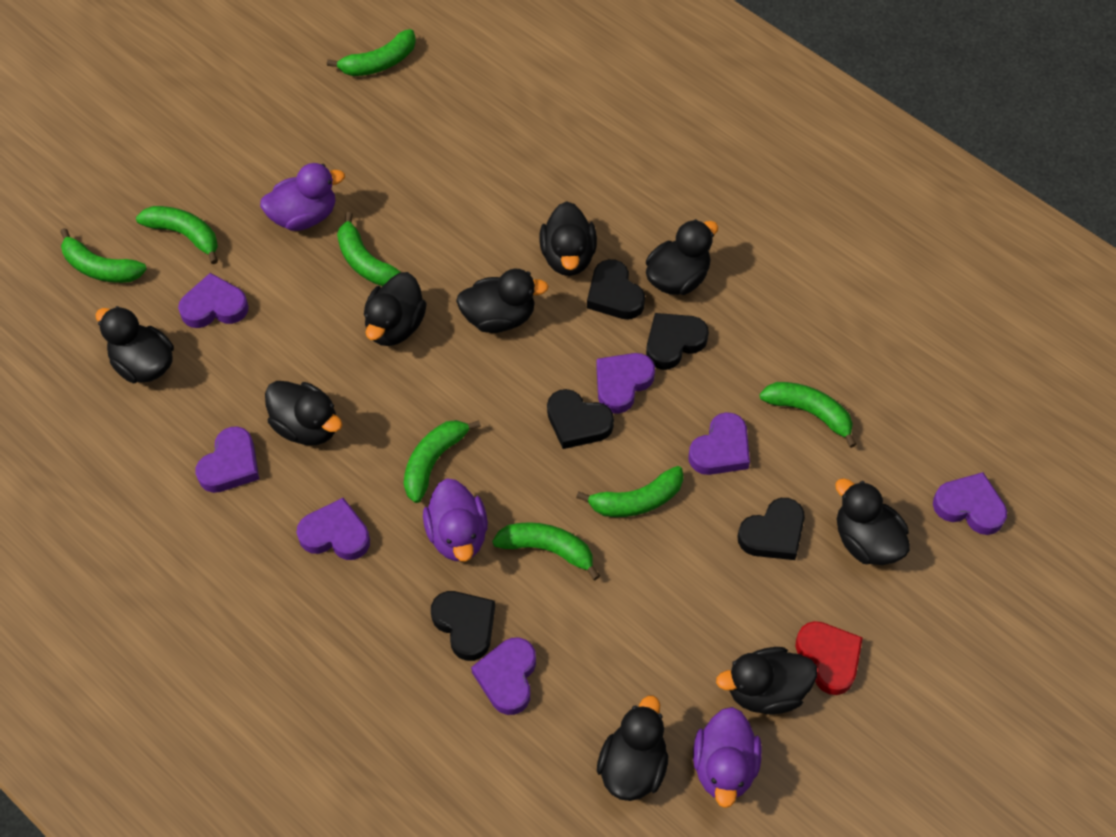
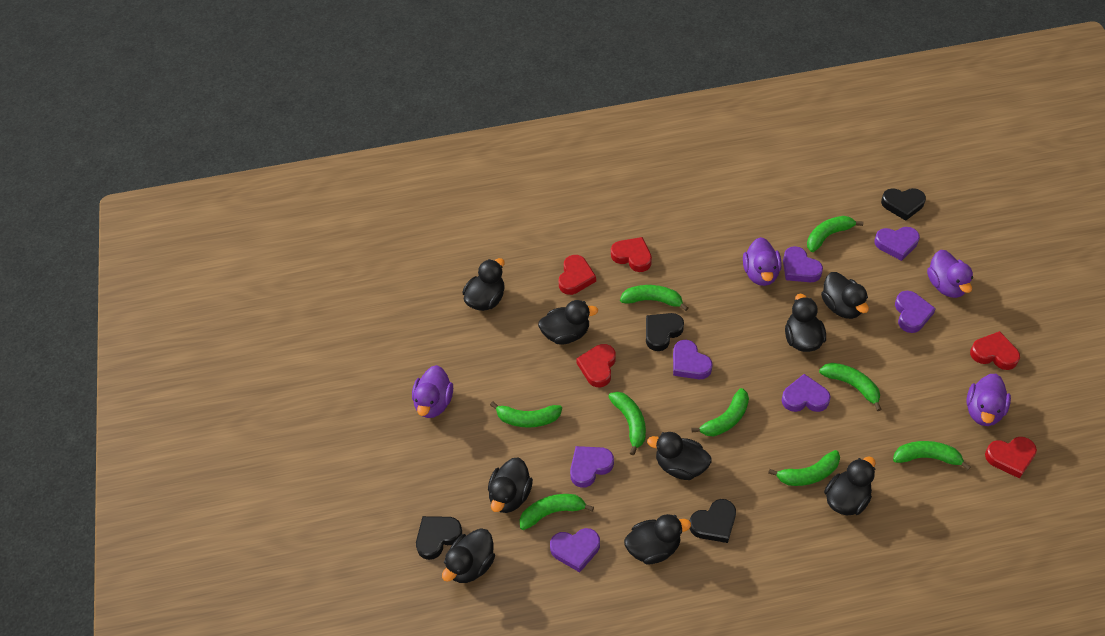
black heart: [431,591,495,661] [547,389,614,449] [587,259,645,319] [646,313,709,370] [737,498,805,560] = 5 -> [416,516,462,560] [646,313,684,351] [689,499,736,543] [881,188,926,221] = 4
green banana: [60,228,147,283] [136,206,218,264] [327,29,416,76] [337,212,401,286] [404,420,481,503] [492,522,600,580] [576,466,684,517] [759,382,857,448] = 8 -> [490,401,562,428] [520,494,594,530] [608,392,646,455] [620,285,688,311] [691,388,749,436] [768,450,840,486] [807,216,863,252] [819,363,882,411] [893,441,971,470] = 9
purple duck: [260,163,345,231] [423,478,488,562] [693,707,762,808] = 3 -> [412,365,453,418] [743,237,782,286] [927,250,973,298] [966,374,1011,426] = 4
red heart: [795,621,863,695] = 1 -> [559,255,596,295] [576,344,616,387] [611,237,652,272] [970,331,1020,370] [985,437,1037,479] = 5

